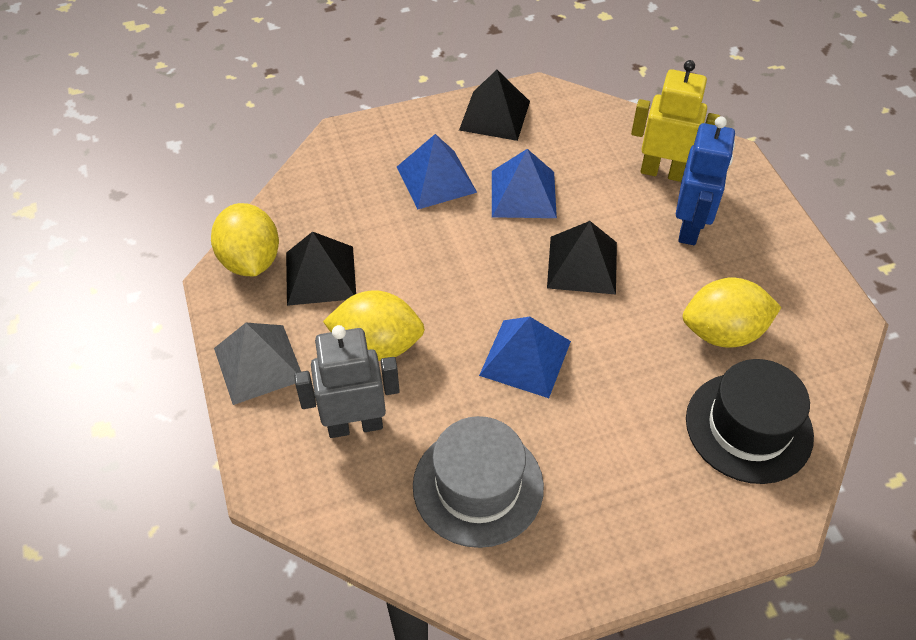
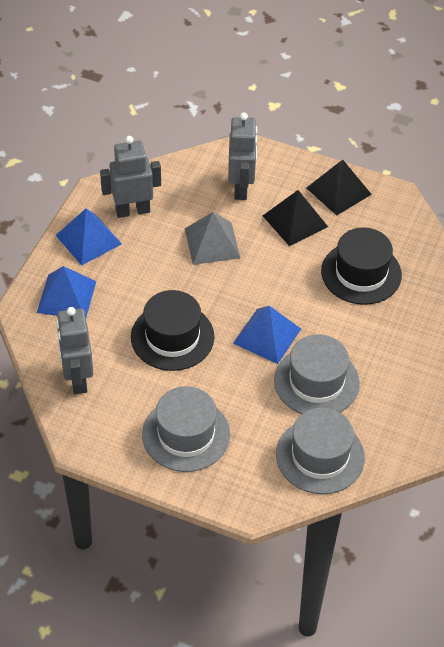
black hat: [686,359,814,484] = 1 -> [131,290,215,371] [321,227,402,305] = 2
black pyramid: [286,231,356,306] [459,70,530,141] [547,221,617,294] = 3 -> [263,190,328,246] [307,160,372,216] = 2
blue robot: [676,116,735,245] = 1 -> none = 0
grey hat: [413,416,544,548] = 1 -> [142,386,230,472] [274,334,360,414] [276,408,365,494] = 3
grey robot: [294,325,400,438] = 1 -> [56,307,94,394] [100,136,161,218] [228,112,257,200] = 3
yellow lemon: [211,203,279,276] [323,290,425,361] [683,278,781,348] = 3 -> none = 0
yellow robot: [631,60,720,182] = 1 -> none = 0

